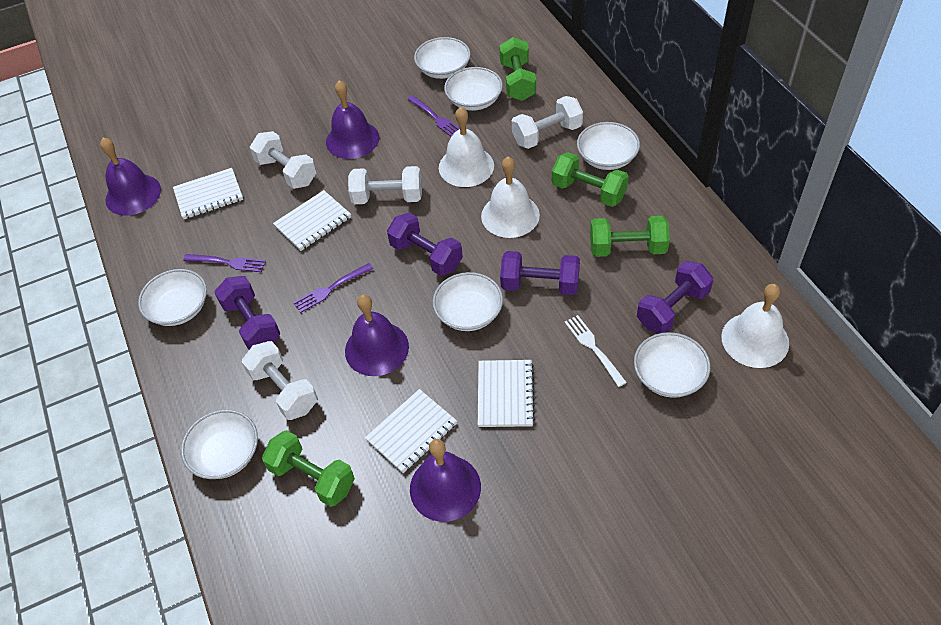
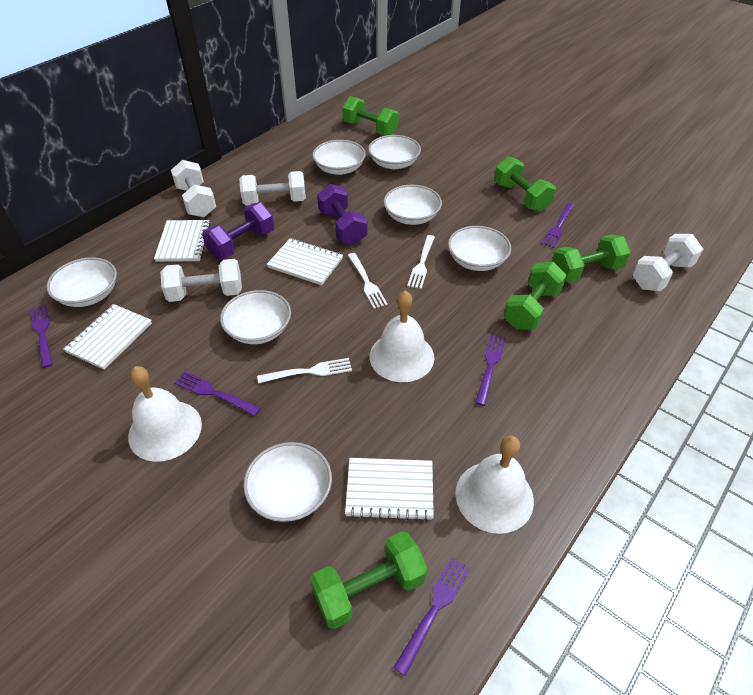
green dumbbell: [262,430,355,507] [499,37,536,101] [552,152,629,207] [590,216,670,257] = 4 -> [310,531,427,629] [342,96,399,136] [494,156,556,212] [504,262,567,330] [552,234,631,283] = 5
purple bell: [100,138,161,216] [326,80,379,159] [345,295,409,376] [410,439,481,522] = 4 -> none = 0
purple dumbbell: [214,276,280,350] [387,213,463,276] [500,251,580,295] [637,261,713,334] = 4 -> [202,202,274,259] [317,184,368,245] = 2
purple fork: [183,254,266,272] [293,263,373,313] [407,96,460,137] = 3 -> [30,305,53,368] [174,371,261,416] [393,557,470,676] [475,334,506,406] [541,203,574,248] = 5
white fork: [565,315,627,387] = 1 -> [257,358,352,383] [348,253,388,309] [407,235,435,289] = 3

